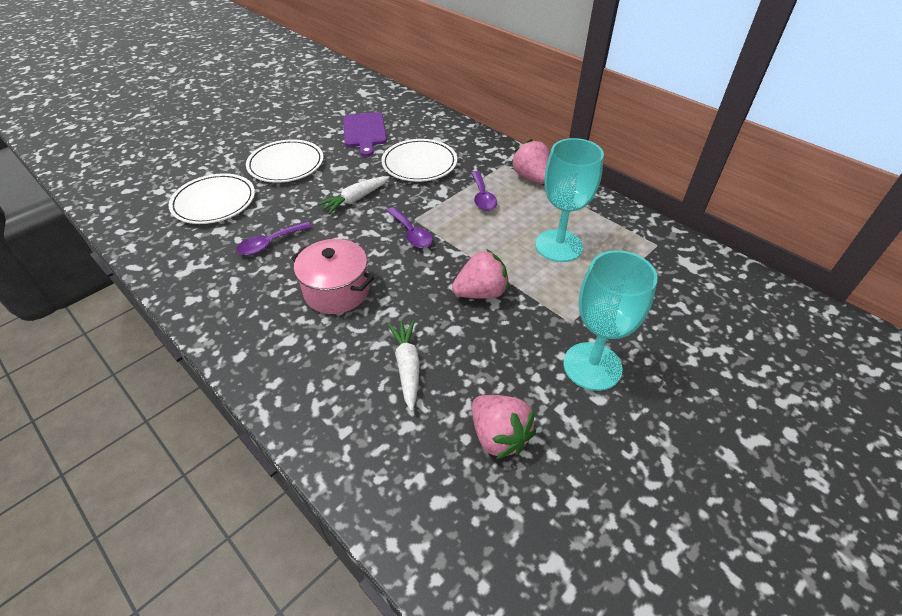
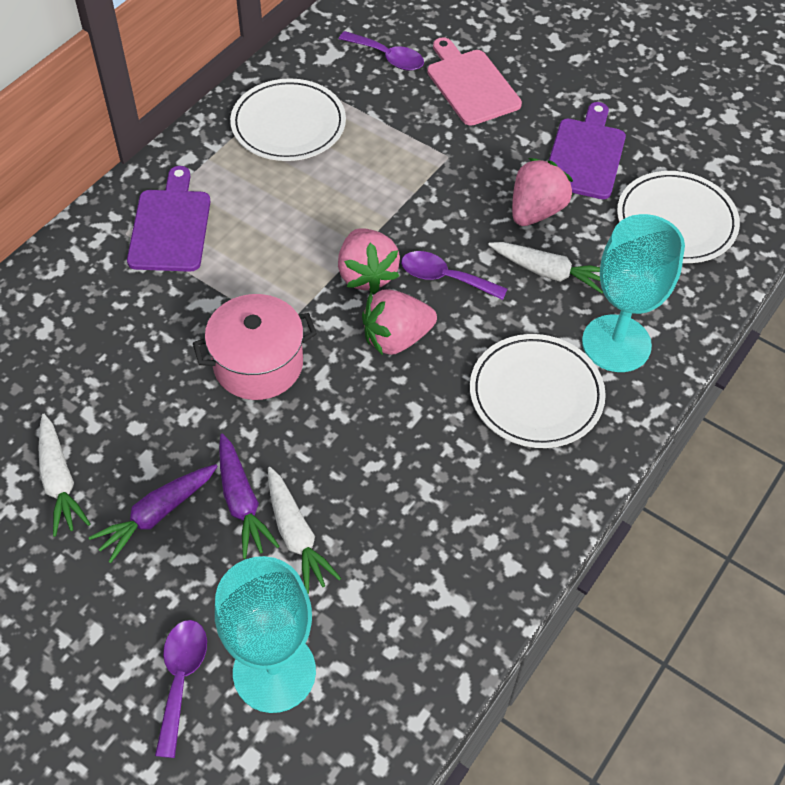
pink cutting board: none = 0 -> [427,37,522,126] = 1
purple carrot: none = 0 -> [88,464,218,563] [219,433,279,559] = 2
purple cutting board: [343,112,387,157] = 1 -> [127,166,210,272] [549,102,626,199] = 2
white carrot: [317,176,390,214] [388,320,420,411] = 2 -> [38,414,90,537] [268,467,341,594] [488,242,603,294] = 3

